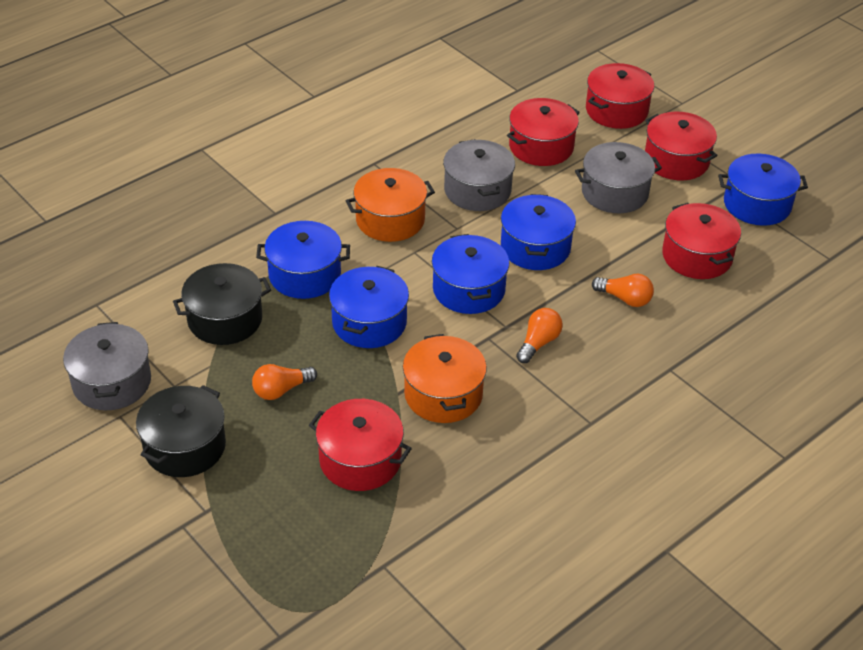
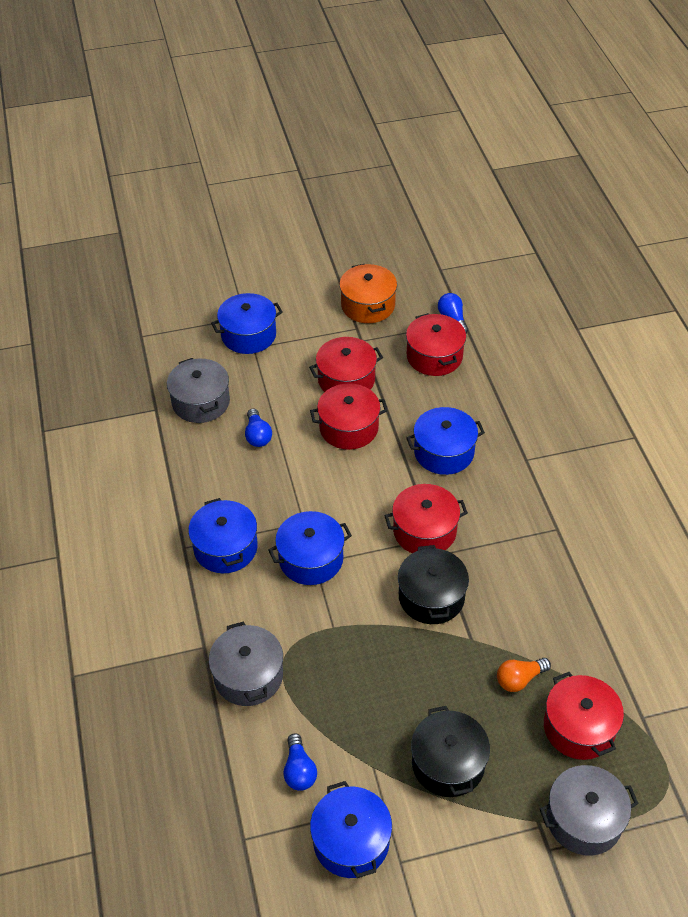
blue light bulb: none = 0 -> [245,409,272,447] [283,733,317,791] [438,293,468,333] = 3
orange light bulb: [252,364,317,400] [516,308,563,363] [592,274,654,307] = 3 -> [497,658,551,692] = 1
orange pot: [346,168,435,242] [403,334,487,423] = 2 -> [339,264,397,323] = 1

